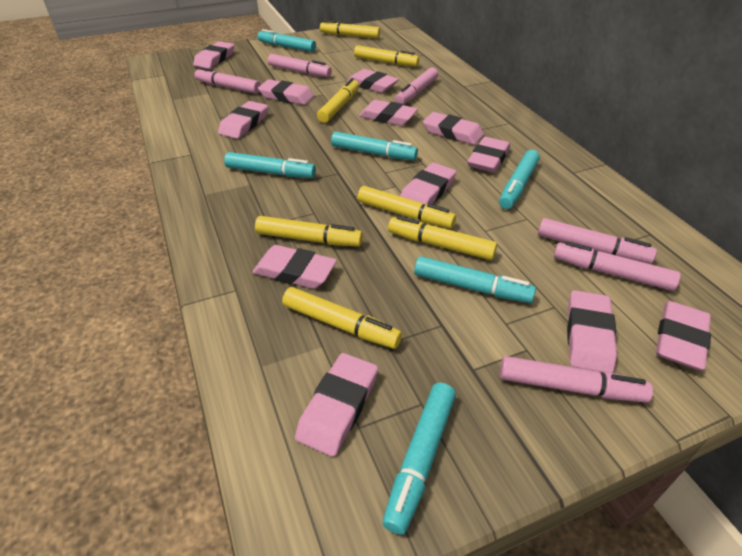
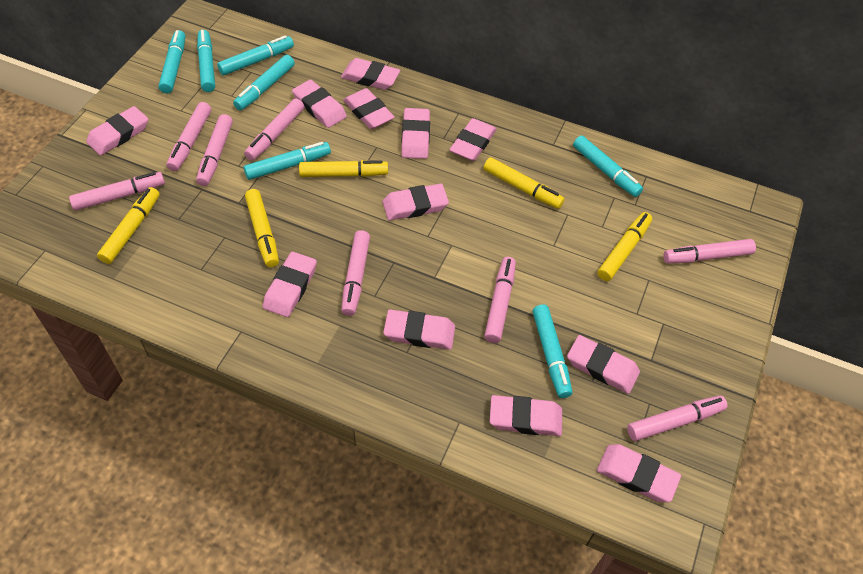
pink marker: [194,67,261,94] [268,54,332,77] [395,67,438,105] [500,356,653,403] [538,218,657,264] [554,241,681,291] = 6 -> [69,172,165,211] [166,102,211,171] [196,114,233,186] [244,99,304,161] [341,230,370,316] [484,257,516,343] [627,396,727,441] [664,239,756,264] = 8
turquoise marker: [224,152,316,178] [258,29,316,52] [331,131,418,160] [382,383,456,535] [414,256,536,303] [499,150,540,209] = 6 -> [158,30,185,93] [197,30,215,92] [217,35,294,75] [233,55,295,110] [244,142,331,180] [533,304,572,398] [573,136,643,197] = 7
yellow marker: [255,216,363,247] [282,287,402,349] [317,78,359,123] [320,20,380,38] [354,45,419,67] [357,186,456,229] [388,216,497,260] = 7 -> [97,187,160,264] [245,189,279,267] [299,160,388,177] [483,157,565,209] [597,212,652,281] = 5

